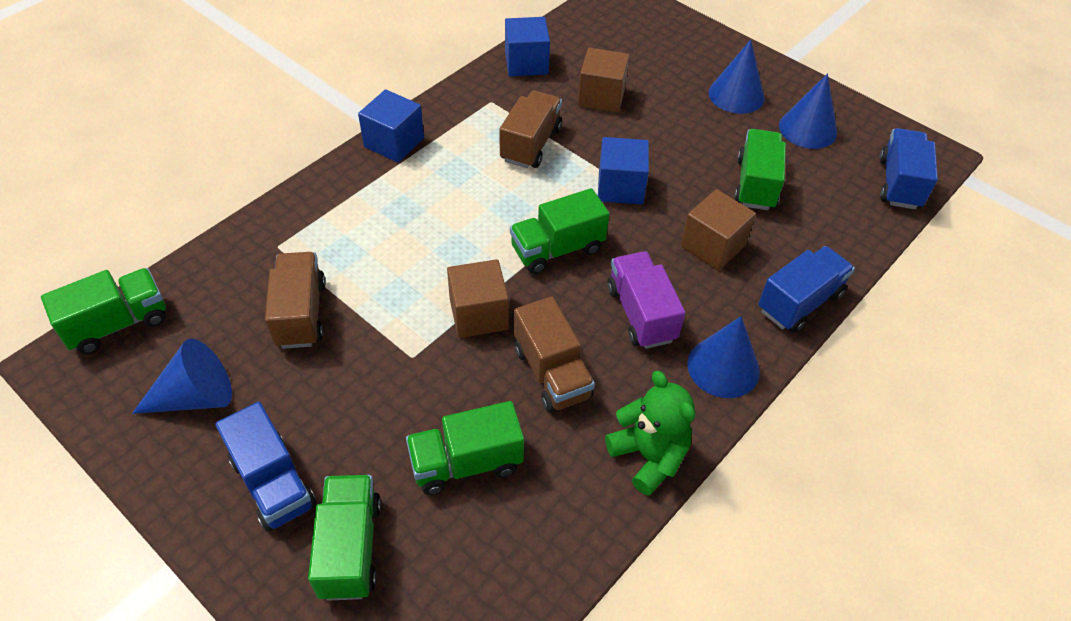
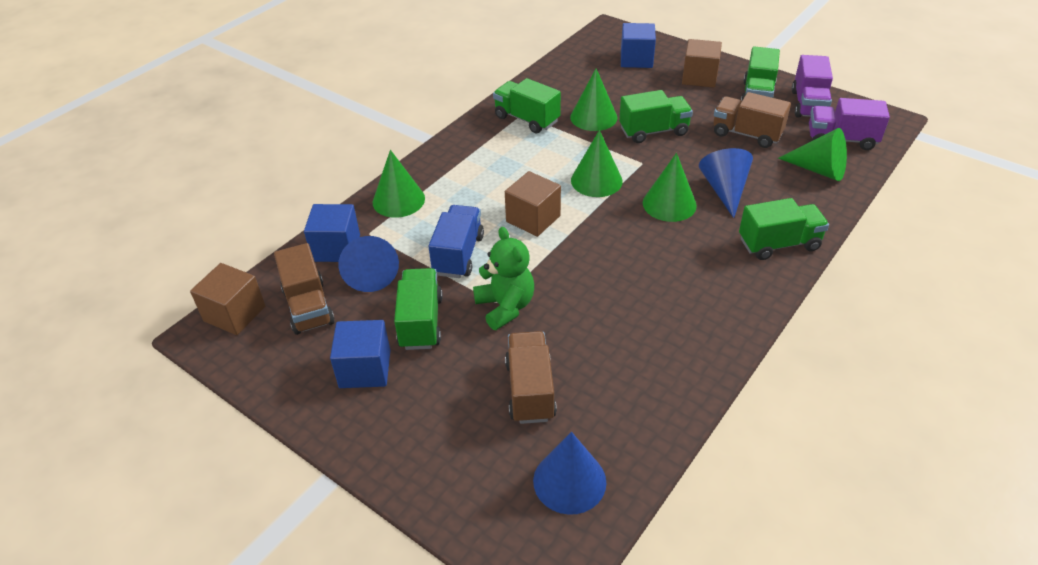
blue cone: [132,338,232,414] [687,316,760,398] [709,39,765,114] [779,73,837,149] = 4 -> [338,236,399,292] [533,432,606,515] [699,148,753,218] = 3
blue truck: [215,402,316,532] [758,246,855,333] [879,128,938,209] = 3 -> [428,205,484,278] = 1
green cone: none = 0 -> [373,150,425,218] [570,68,617,131] [571,130,623,197] [643,153,697,222] [778,128,847,181] = 5
purple truck: [607,251,685,349] = 1 -> [792,55,833,117] [809,98,890,150] = 2

